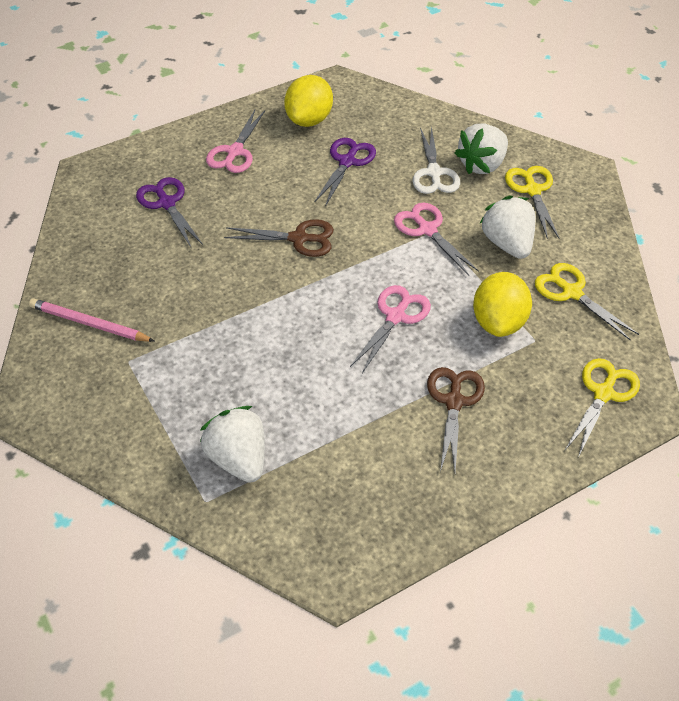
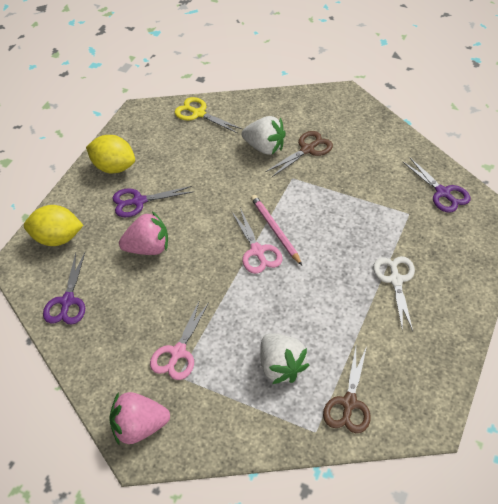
pink scissors: [206,110,265,173] [350,285,431,373] [394,203,479,275] = 3 -> [150,300,209,380] [231,208,283,274] = 2
pink strawberry: none = 0 -> [109,392,170,446] [119,211,168,255] = 2
purple scissors: [136,177,203,247] [314,138,376,207] = 2 -> [43,253,85,325] [112,186,193,218] [402,157,470,213] = 3
white strawberry: [200,406,265,483] [455,124,508,174] [479,195,535,259] = 3 -> [242,116,286,155] [260,333,309,384] = 2
yellow scissors: [505,166,559,239] [535,263,639,341] [565,358,640,458] = 3 -> [174,97,242,133] = 1

